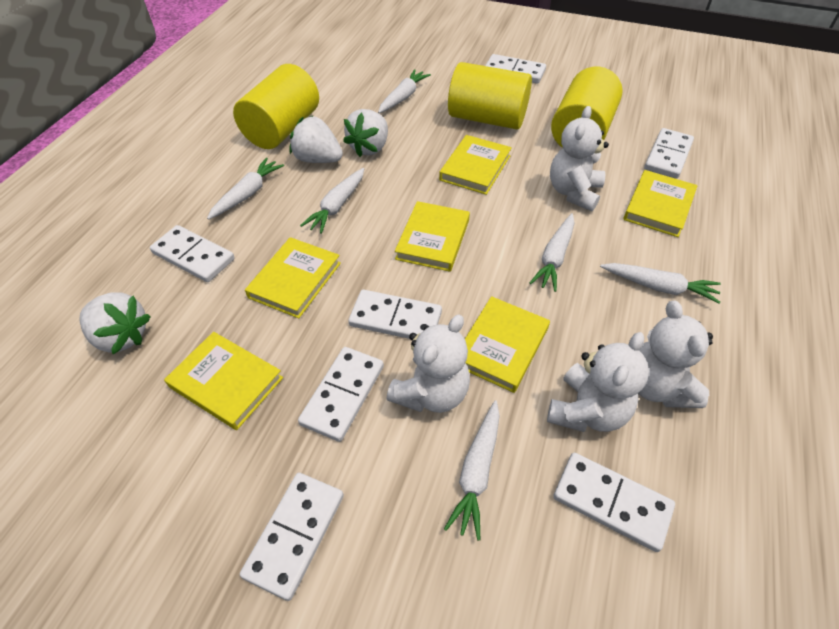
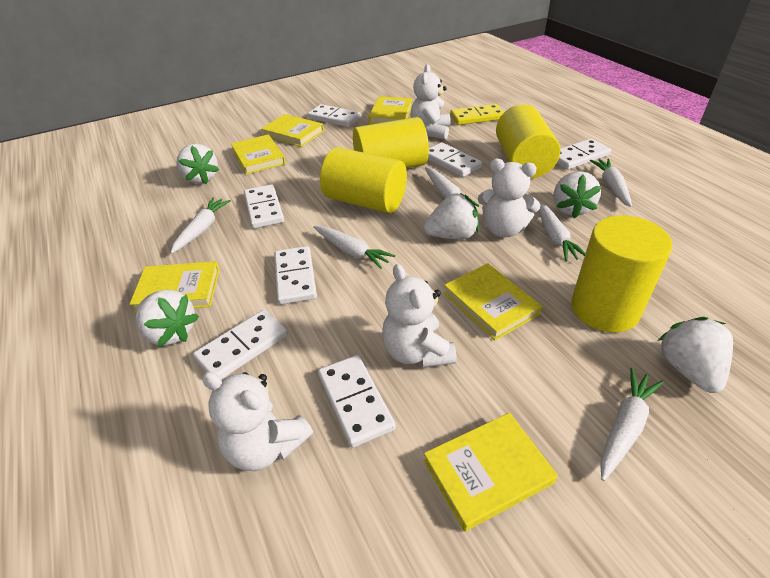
white strawberry: [79,292,151,354] [289,116,343,163] [343,109,388,157] = 3 -> [136,289,199,347] [176,144,219,184] [424,193,479,239] [554,171,602,219] [658,317,733,393] = 5
yellow cylinder: [233,64,319,149] [448,62,532,129] [551,67,623,148] = 3 -> [320,147,407,213] [353,117,429,168] [496,104,561,178] [571,215,672,332] = 4
yellow domino: none = 0 -> [450,104,504,125] = 1

